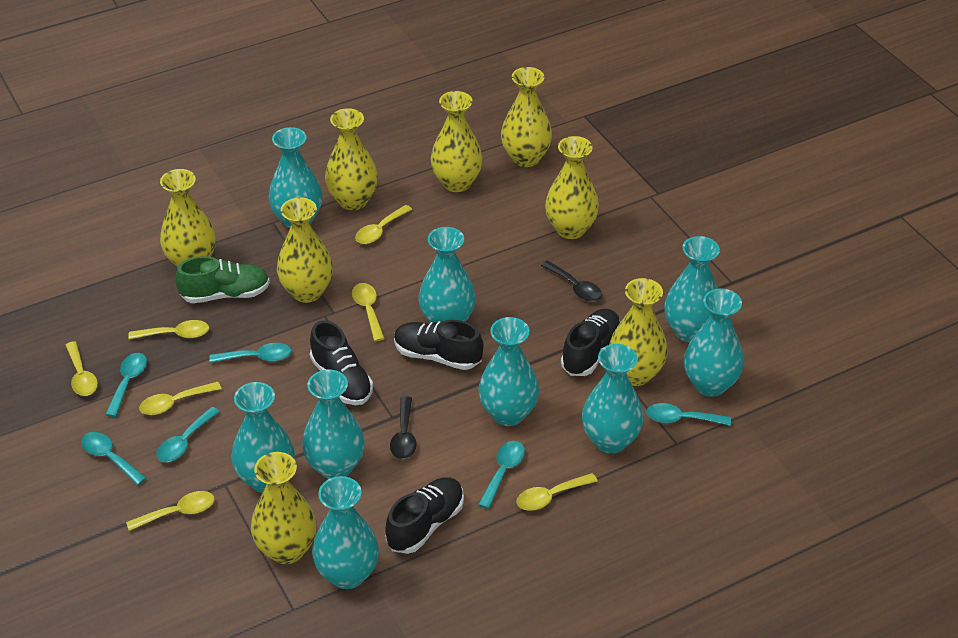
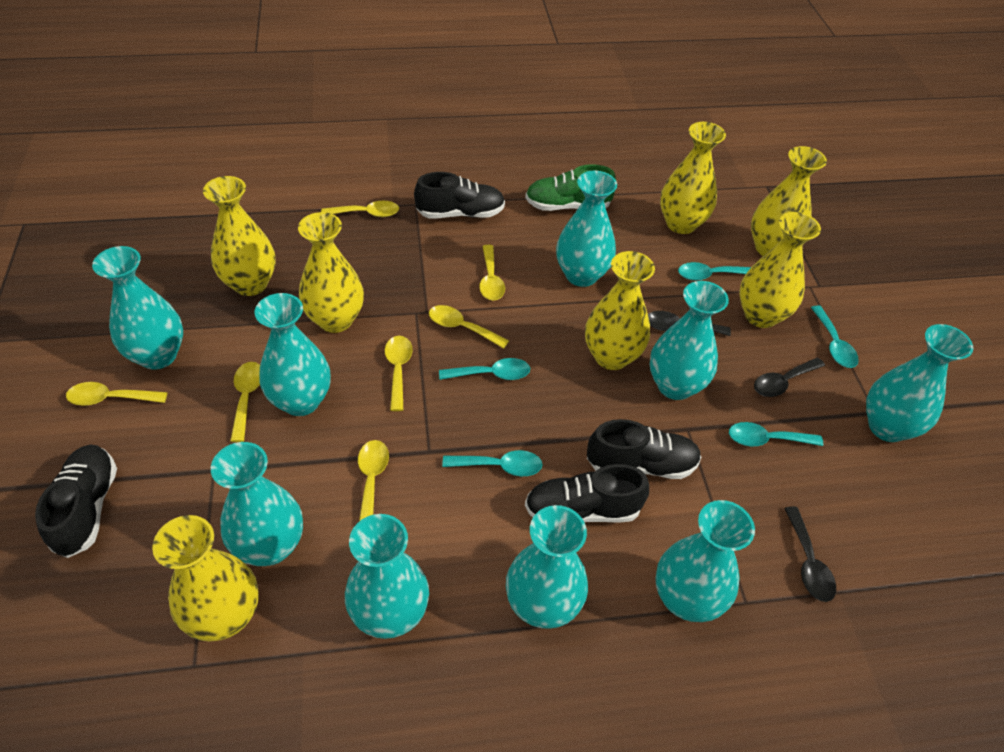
black spoon: [390,396,417,459] [541,261,602,302] = 2 -> [648,311,731,336] [754,358,825,397] [784,506,836,602] = 3
turquoise spoon: [81,432,146,485] [105,353,147,417] [156,407,220,462] [209,343,291,363] [478,441,525,509] [646,403,731,426] = 6 -> [439,358,530,380] [442,450,543,476] [678,262,751,281] [729,422,823,447] [811,306,859,368] = 5
yellow vase: [160,169,216,267] [251,452,317,564] [277,197,333,303] [325,108,378,210] [431,91,483,192] [501,67,552,167] [545,136,599,239] [609,278,668,386] = 8 -> [152,515,259,641] [203,176,276,296] [298,212,364,333] [585,251,655,370] [660,122,726,234] [739,212,821,328] [751,146,827,256] = 7

